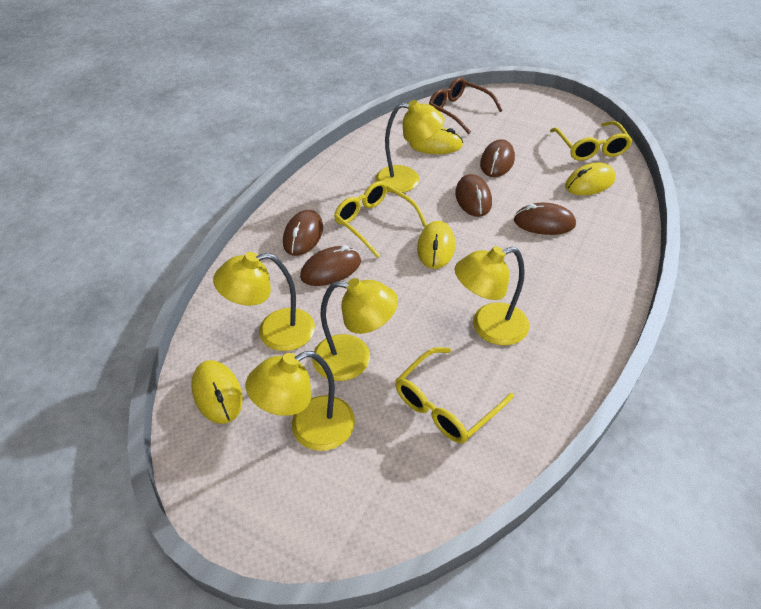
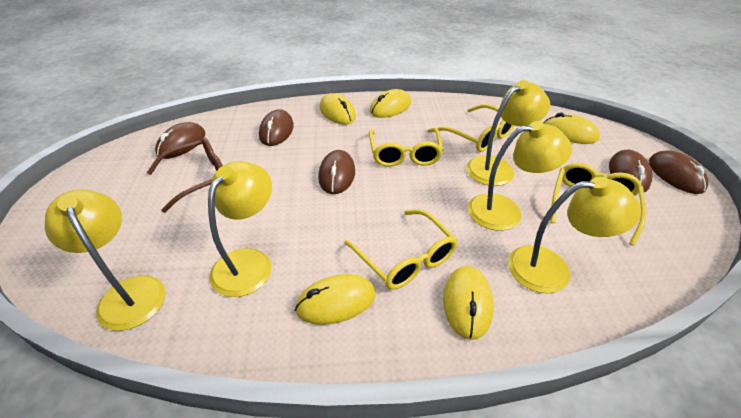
yellow glasses: [334,181,427,258] [395,347,514,443] [550,121,632,161] = 3 -> [344,209,457,289] [369,128,443,167] [437,104,514,152] [550,163,646,246] = 4
yellow mouse: [191,360,243,424] [410,127,463,154] [417,221,455,269] [565,163,616,195] = 4 -> [295,274,376,325] [320,93,356,124] [370,89,411,118] [443,266,494,340] [543,113,600,144] = 5

